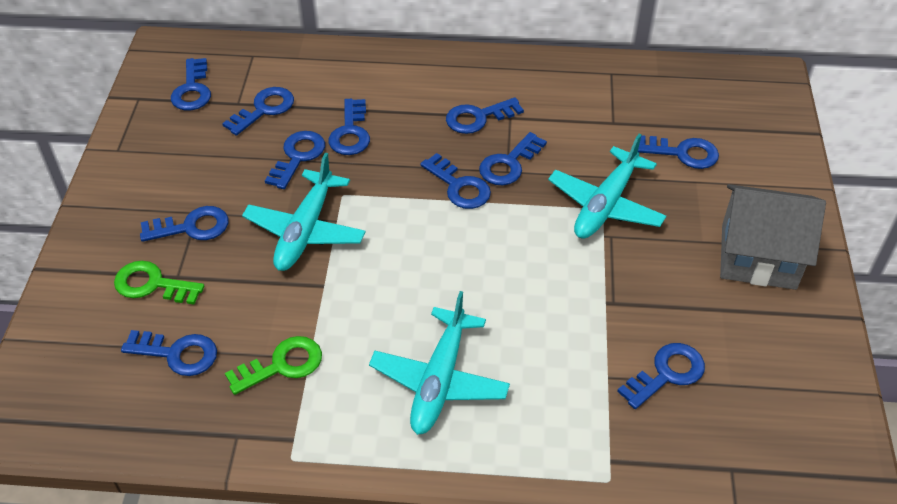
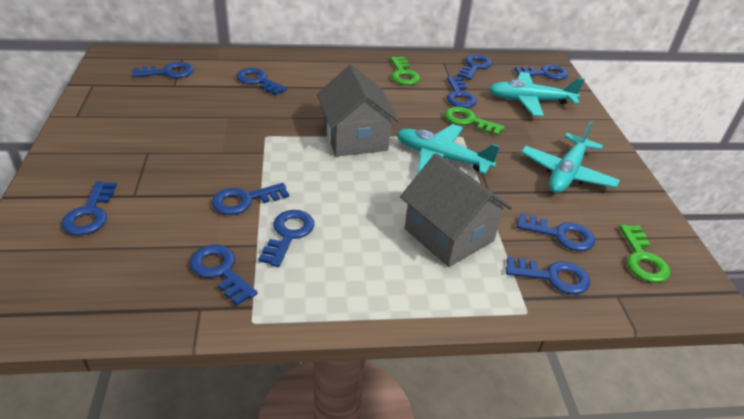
green key: [114,261,204,305] [225,336,322,395] = 2 -> [390,57,420,85] [444,107,505,136] [619,225,670,283] = 3
grey house: [720,184,826,290] = 1 -> [317,65,399,157] [400,153,512,267] = 2

